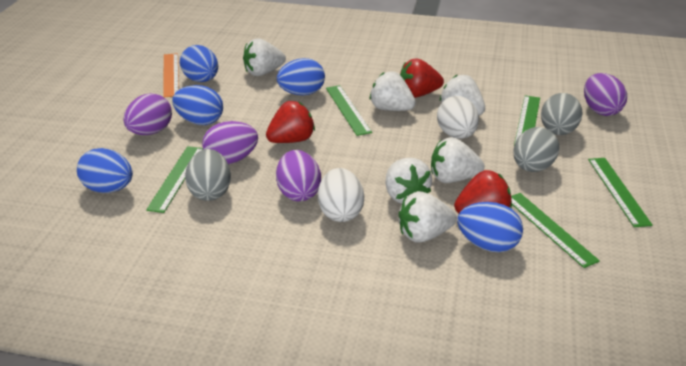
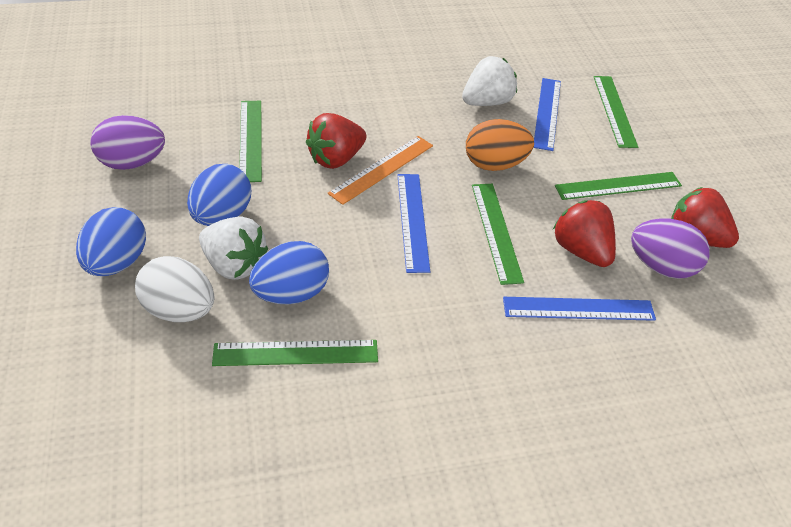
blue egg: [77,148,133,193] [172,85,223,125] [180,45,218,82] [277,58,325,95] [457,202,523,252] = 5 -> [76,207,146,276] [187,164,251,226] [249,241,329,305] = 3
blue ruler: none = 0 -> [398,174,430,273] [503,297,656,321] [534,78,561,151] = 3
grey egg: [185,149,231,201] [513,127,559,172] [541,93,582,135] = 3 -> none = 0
orange egg: none = 0 -> [466,119,534,171] = 1
purple egg: [124,93,172,135] [202,121,258,164] [276,150,321,201] [584,73,627,116] = 4 -> [90,115,165,170] [631,218,710,279] = 2
white egg: [318,168,364,222] [437,96,479,139] = 2 -> [135,256,214,322] = 1
white strawberry: [243,38,286,76] [370,72,416,111] [385,158,432,204] [399,191,457,243] [431,137,485,183] [440,74,485,116] = 6 -> [199,217,268,280] [462,56,517,106] = 2

